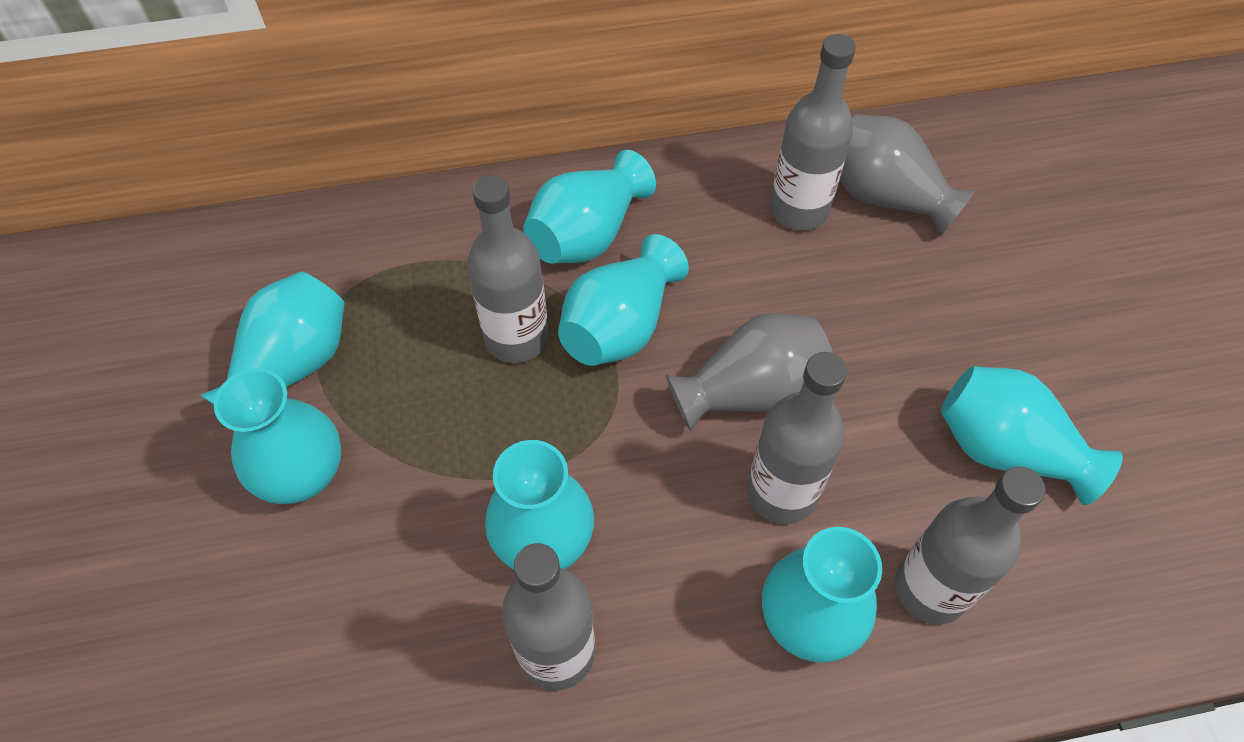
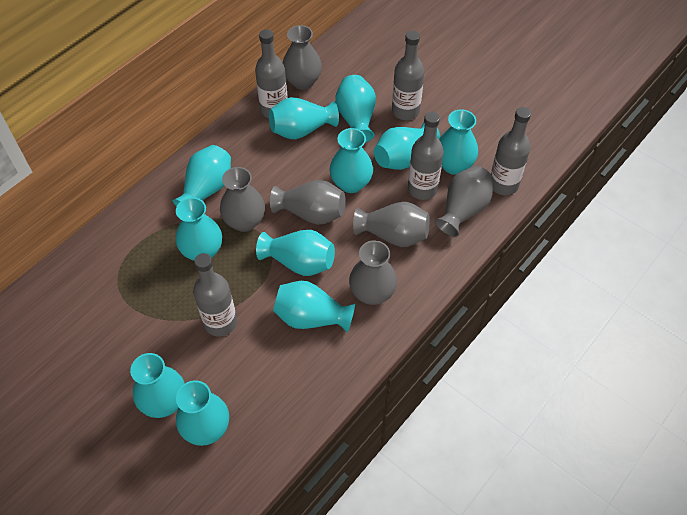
grey vase: [666,313,833,432] [840,114,975,236] = 2 -> [220,167,265,232] [270,180,345,225] [283,25,322,90] [349,240,397,305] [353,202,430,247] [434,166,493,237] = 6
turquoise vase: [200,271,345,405] [214,368,341,504] [485,440,594,569] [523,150,656,264] [558,234,689,366] [762,527,882,663] [941,366,1123,505] = 7 -> [130,353,185,418] [172,145,231,206] [176,197,222,261] [176,380,229,446] [256,230,335,276] [269,97,339,140] [273,281,355,333] [330,128,373,193] [335,75,376,142] [374,123,440,170] [439,109,478,175] = 11

